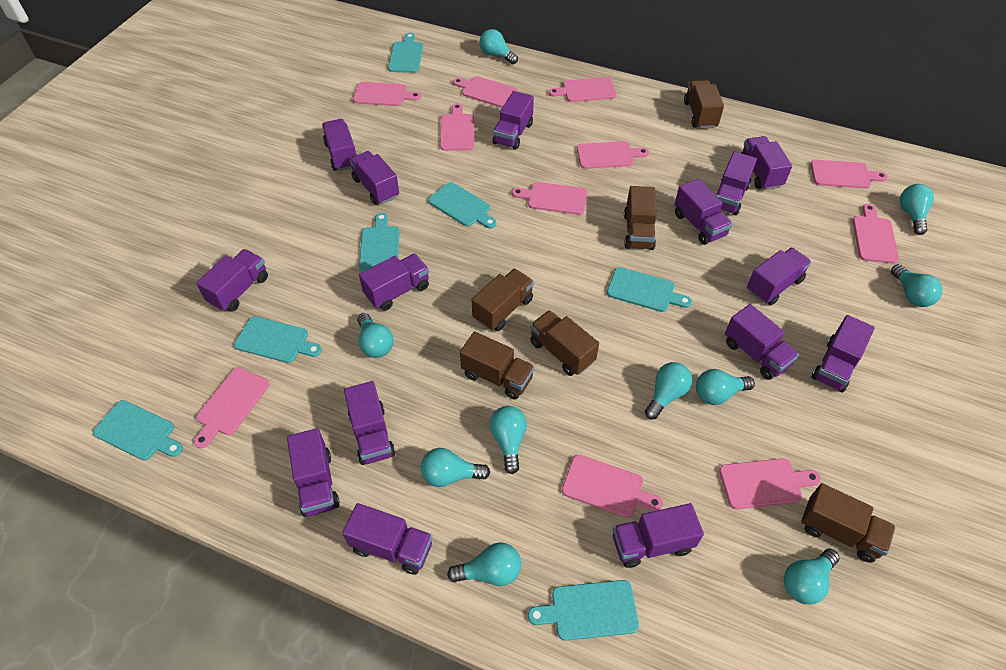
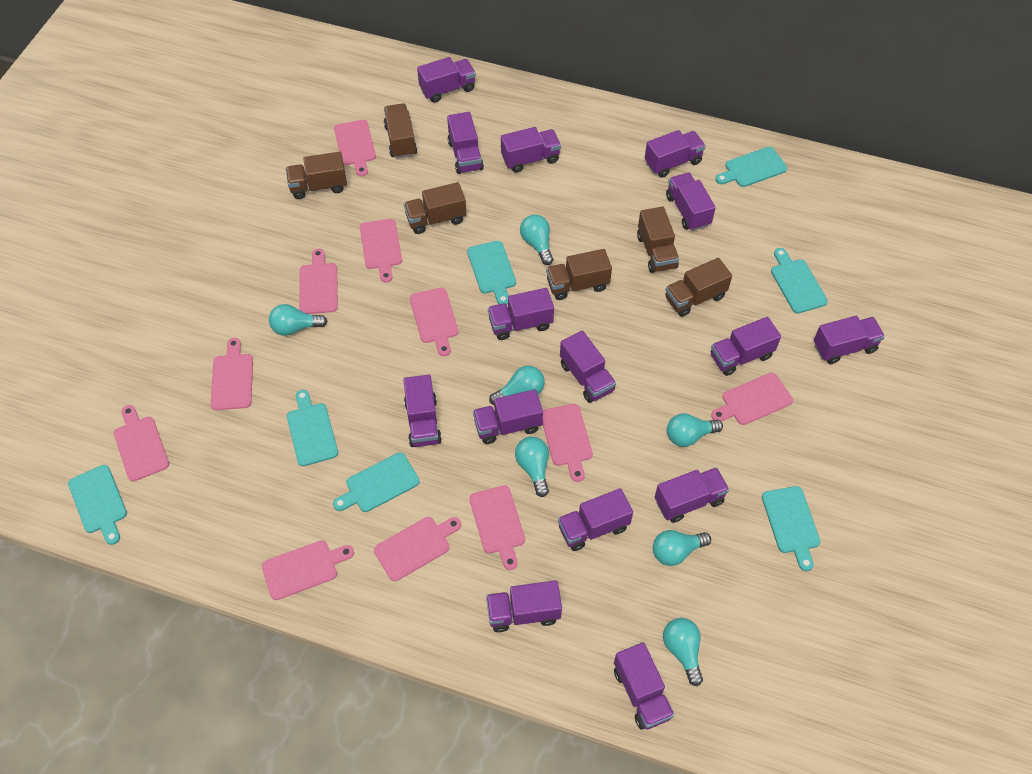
turquoise light bulb: [357,313,393,358] [421,448,490,487] [447,542,521,586] [480,29,518,64] [490,406,527,474] [645,362,692,419] [696,369,755,405] [784,549,839,605] [891,264,943,307] [900,184,934,235] = 10 -> [269,304,328,336] [489,365,545,405] [515,437,549,497] [520,214,553,265] [653,530,711,566] [663,618,703,686] [667,413,723,447] = 7

